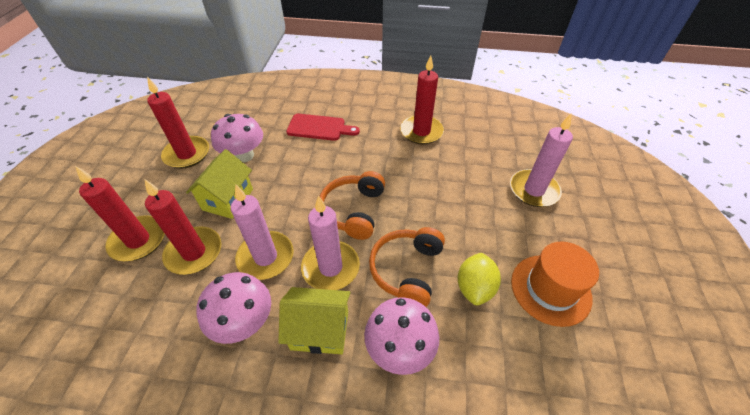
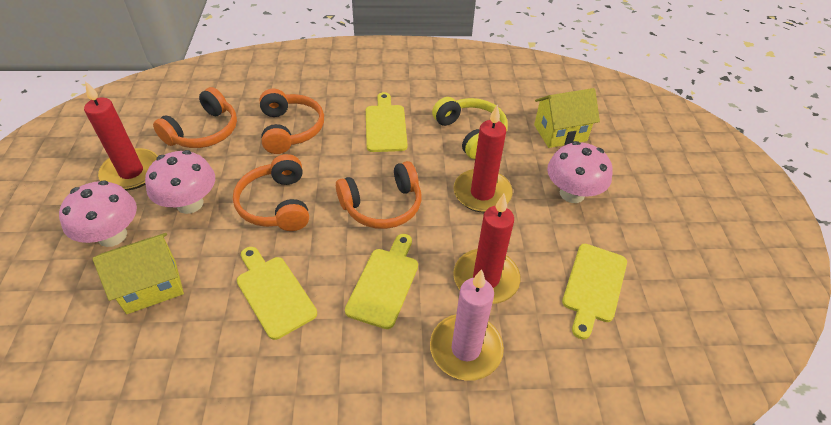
orange hat: [511,242,599,327] = 1 -> none = 0
orange headphones: [320,171,385,240] [369,227,445,307] = 2 -> [153,87,237,148] [233,154,309,231] [260,89,324,154] [336,161,421,229] = 4
pink candle: [231,184,294,280] [301,195,360,290] [510,114,573,207] = 3 -> [430,269,504,381] = 1
red candle: [75,166,165,261] [145,179,222,275] [147,77,209,168] [400,55,444,144] = 4 -> [84,81,158,191] [453,194,520,304] [454,105,513,213] = 3
red cutting board: [286,114,360,141] = 1 -> none = 0
yellow cutting board: none = 0 -> [237,247,317,340] [345,234,418,329] [366,92,408,152] [562,244,627,339] = 4
yellow headphones: none = 0 -> [432,97,508,159] = 1
yellow lemon: [458,253,501,305] = 1 -> none = 0

